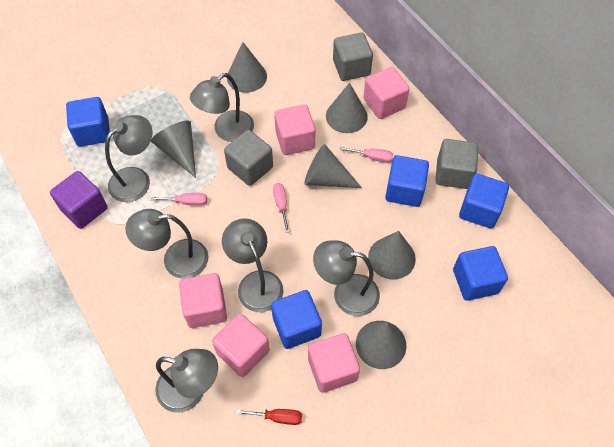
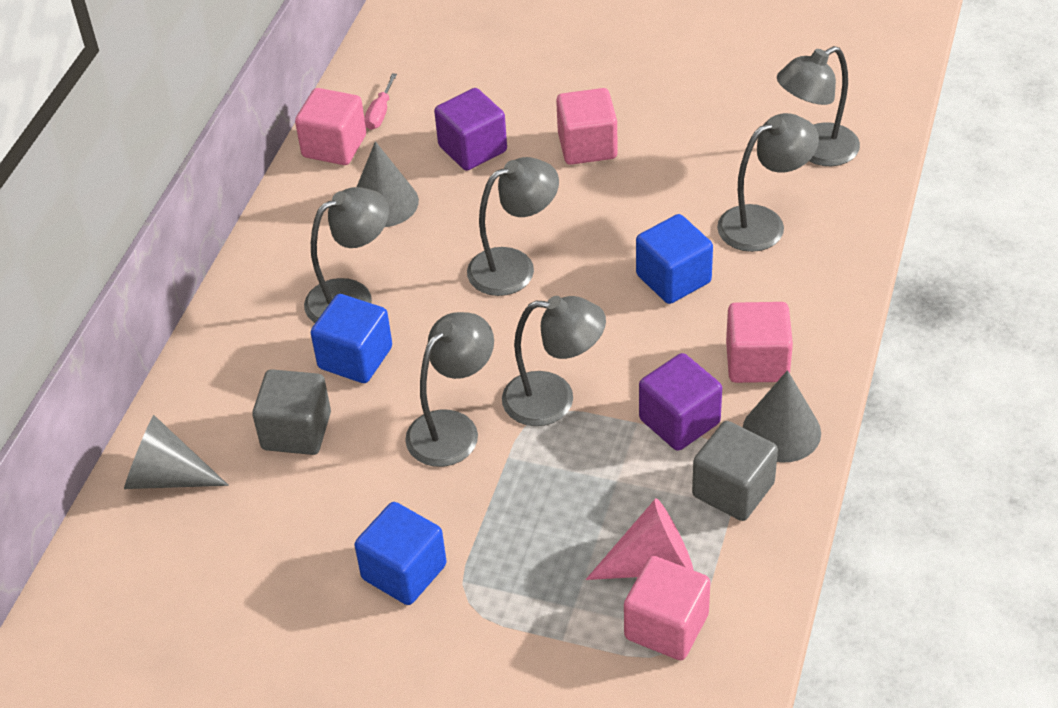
blue cube: [66,97,110,147] [271,290,322,349] [385,155,429,207] [453,246,508,301] [459,174,509,228] = 5 -> [311,294,392,383] [354,502,447,605] [636,214,713,304] = 3
grey cone: [151,121,196,178] [227,42,267,93] [304,144,362,188] [326,83,368,133] [356,321,406,369] [368,231,416,280] = 6 -> [124,415,229,489] [357,141,419,227] [743,370,821,463] = 3
grey cube: [224,130,273,186] [333,33,373,81] [435,139,478,189] = 3 -> [252,369,331,455] [692,421,778,521] = 2
pink cone: none = 0 -> [586,498,694,580] = 1
pink cube: [179,273,227,328] [212,314,270,377] [274,104,316,155] [308,333,360,393] [363,67,409,119] = 5 -> [295,88,366,165] [556,88,618,165] [624,556,710,660] [726,302,793,383] = 4
pink screwdriver: [151,193,207,206] [273,183,290,233] [340,147,393,163] = 3 -> [364,73,397,130] = 1
purple cube: [50,171,108,229] = 1 -> [434,88,507,171] [639,353,722,451] = 2
red screwdriver: [236,409,302,425] = 1 -> none = 0

